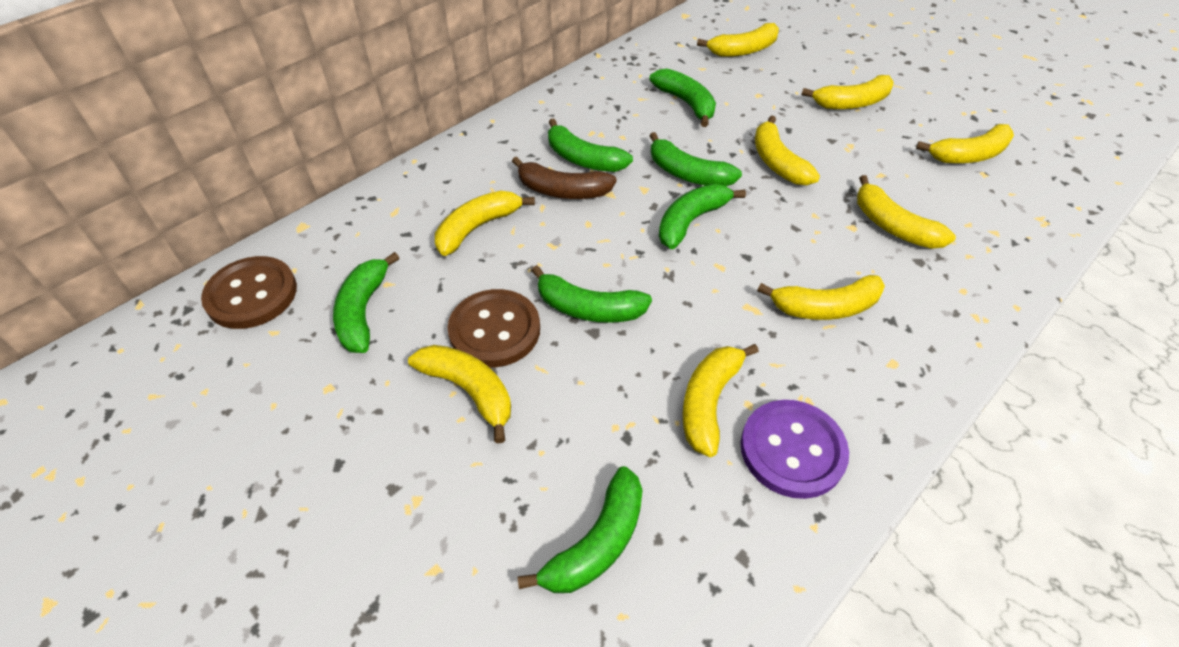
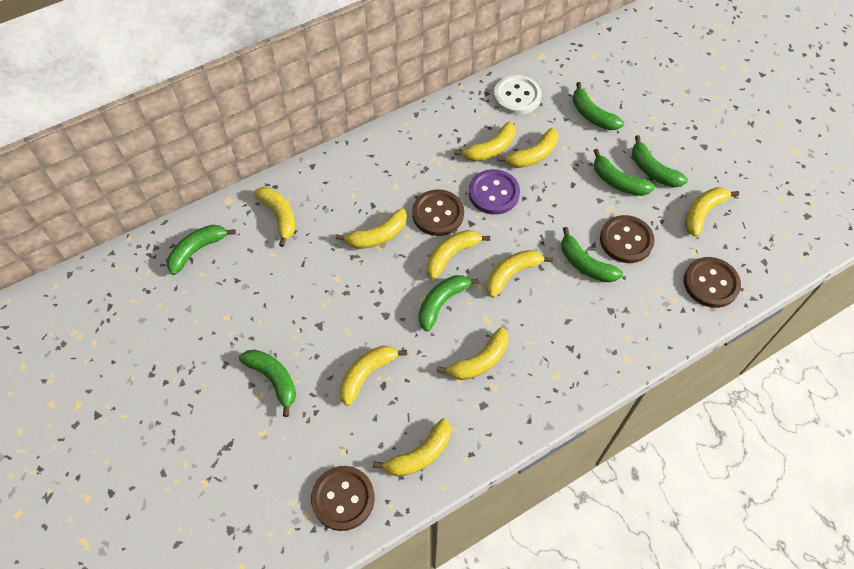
brown banana: [512,156,617,199] = 1 -> none = 0
brown button: [201,256,297,329] [447,289,540,367] = 2 -> [311,466,375,531] [412,189,464,236] [600,215,655,263] [684,257,741,308] = 4
white button: none = 0 -> [494,75,542,115] = 1
yellow banana: [408,345,511,444] [435,191,535,256] [682,344,759,457] [697,23,779,57] [755,115,820,185] [757,275,885,320] [801,75,894,109] [857,175,956,249] [916,124,1014,163] = 9 -> [253,187,295,247] [336,208,407,249] [339,346,407,406] [373,418,451,477] [427,230,490,280] [437,327,509,380] [454,122,516,161] [486,250,553,298] [497,128,558,168] [685,187,739,237] = 10

